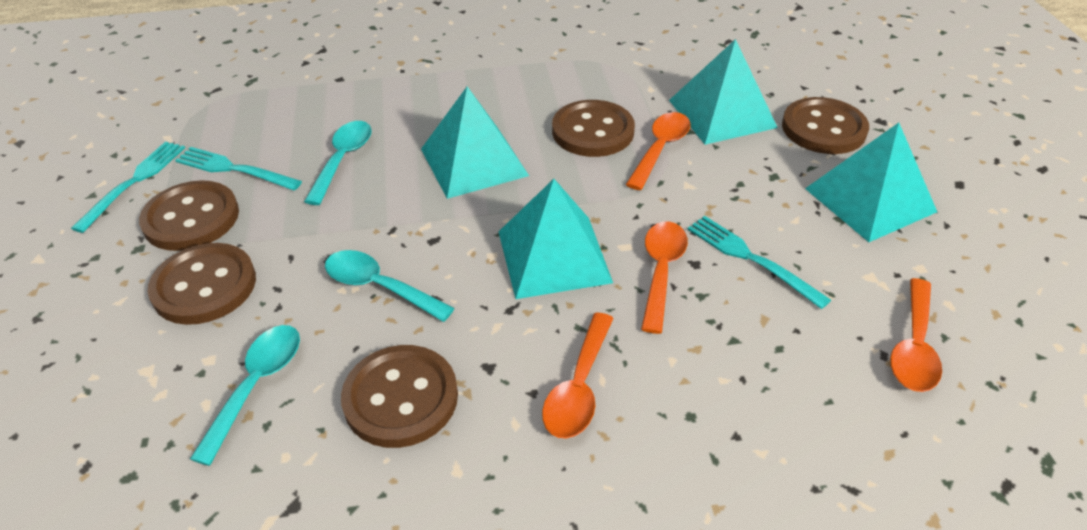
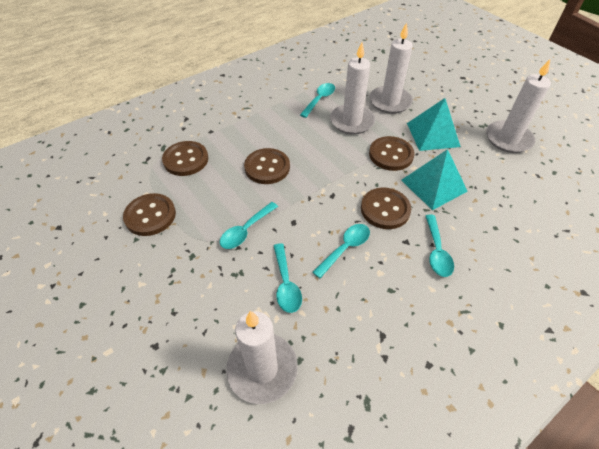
orange spoon: [542,313,614,439] [626,112,691,190] [641,222,688,334] [890,278,942,392] = 4 -> none = 0
turquoise fork: [71,141,185,233] [175,147,302,191] [687,216,831,309] = 3 -> none = 0
turquoise pyramid: [421,86,529,199] [499,179,613,299] [669,39,778,145] [805,123,937,242] = 4 -> [401,149,468,210] [407,98,461,151] = 2
turquoise spoon: [190,325,300,466] [304,121,372,205] [325,250,455,322] = 3 -> [220,202,278,249] [274,243,302,313] [300,83,335,118] [312,224,370,278] [425,215,454,277] = 5
white candle: none = 0 -> [226,311,298,404] [330,42,375,134] [369,22,413,114] [486,58,551,153] = 4

